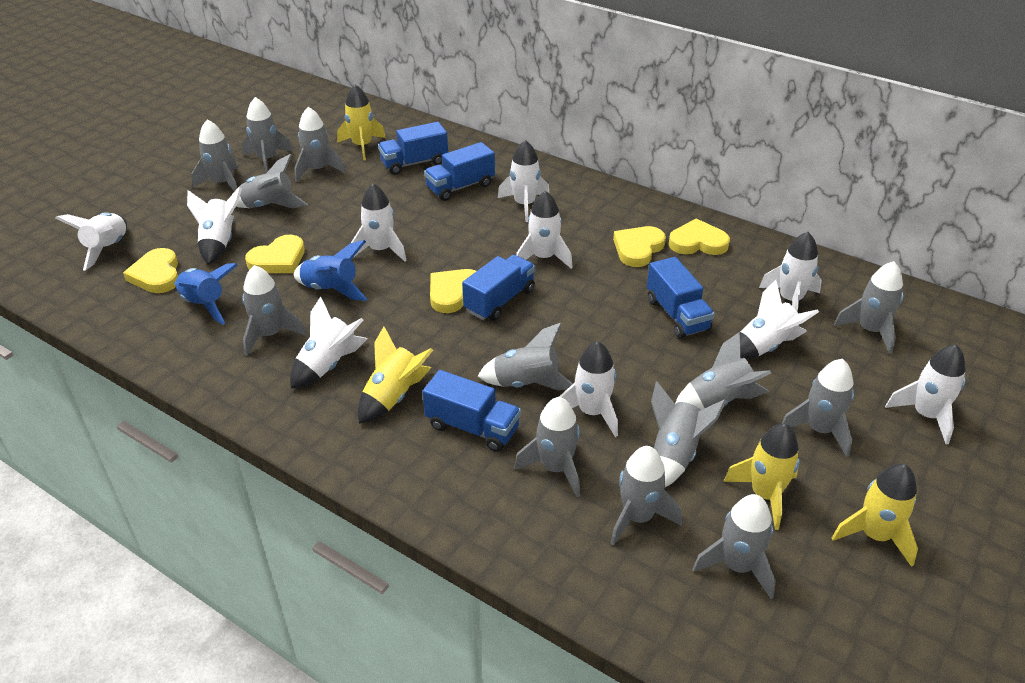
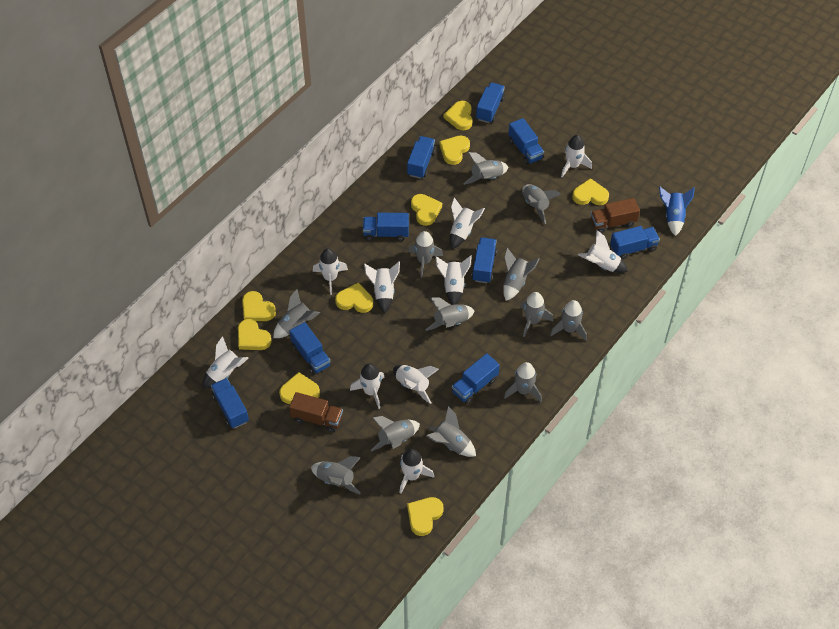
blue rocket: [174,263,238,325] [294,240,368,301] = 2 -> [659,187,695,236] = 1
blue truck: [378,122,448,175] [422,370,521,452] [424,142,495,201] [462,255,535,321] [647,257,714,338] = 5 -> [211,378,249,428] [290,322,331,375] [363,213,409,241] [407,136,436,179] [452,353,500,404] [472,237,497,283] [476,82,505,123] [508,118,544,165] [610,226,660,259] = 9
brown truck: none = 0 -> [289,392,343,432] [591,198,640,233] = 2
grey rocket: [191,119,238,191] [232,154,308,208] [242,97,293,174] [242,265,306,356] [294,107,346,182] [478,323,573,390] [514,397,580,497] [610,446,682,546] [651,382,727,487] [675,332,771,410] [692,494,776,599] [781,359,854,457] [834,261,903,354] = 13 -> [273,289,320,338] [311,456,361,494] [371,416,420,452] [408,231,443,277] [425,298,474,331] [426,406,476,457] [463,152,508,185] [503,248,539,301] [504,362,542,402] [521,292,553,337] [522,184,561,224] [550,300,587,341] = 12
yellow heart: [123,248,178,293] [245,235,305,273] [430,269,476,313] [613,226,666,267] [668,218,730,255] = 5 -> [238,319,272,350] [242,291,276,321] [279,372,320,404] [335,283,373,313] [407,497,443,536] [411,194,442,226] [439,136,470,165] [444,101,472,130] [572,178,609,205] = 9
yellow rocket: [337,85,386,161] [358,327,433,424] [723,424,800,530] [832,464,918,567] = 4 -> none = 0

